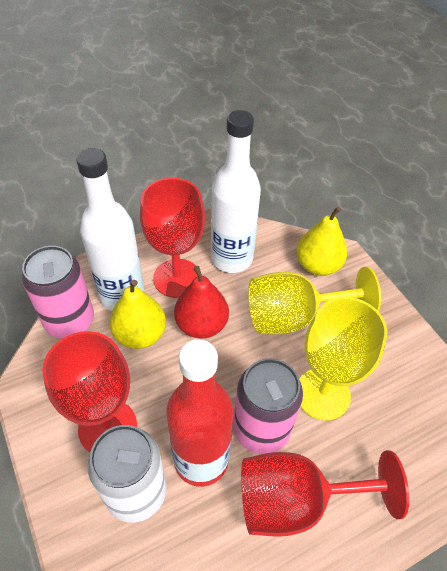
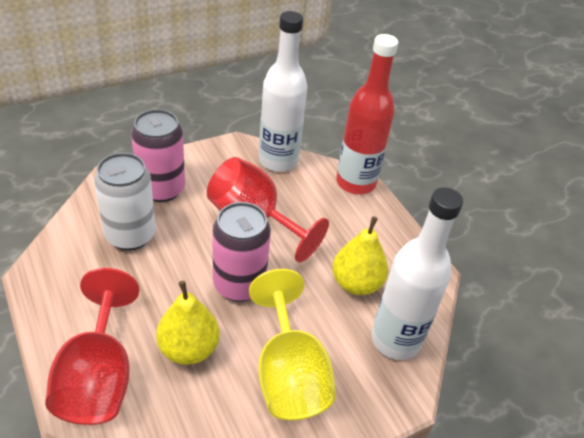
red goblet: [42,331,137,452] [140,178,205,298] [241,450,409,537] = 3 -> [45,268,139,425] [207,157,329,263] = 2
red pear: [174,266,229,338] = 1 -> none = 0
yellow goblet: [248,267,381,334] [299,297,387,420] = 2 -> [249,269,336,420] = 1

